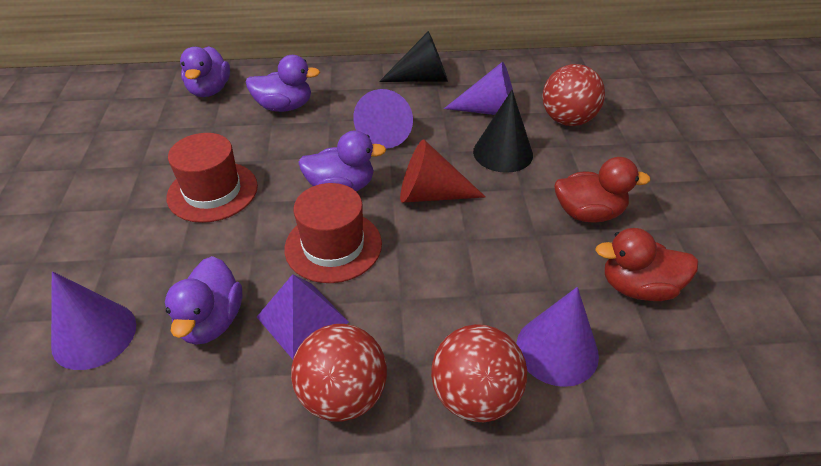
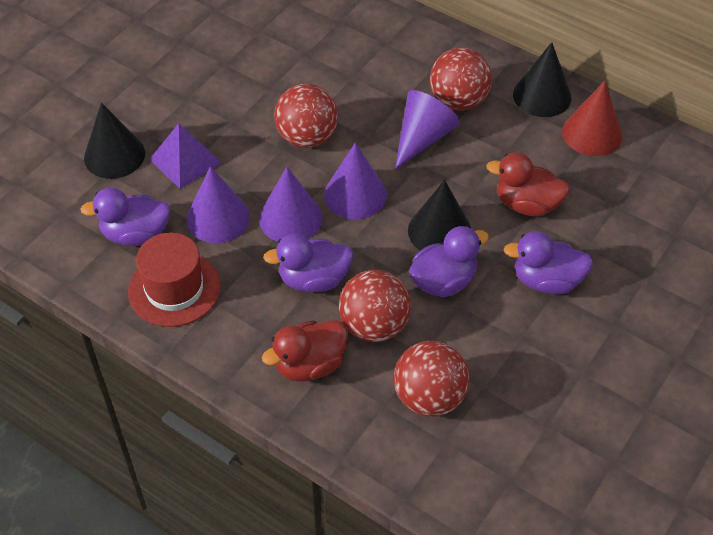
black cone: [379,31,448,82] [473,90,533,173] = 2 -> [84,102,145,179] [408,180,471,251] [513,42,571,117] = 3
red ball: [291,324,387,421] [431,324,527,422] [543,64,605,126] = 3 -> [274,84,338,148] [339,270,411,342] [394,341,469,417] [430,48,492,110] = 4
red hat: [167,133,258,223] [284,183,382,283] = 2 -> [128,232,221,327] = 1

